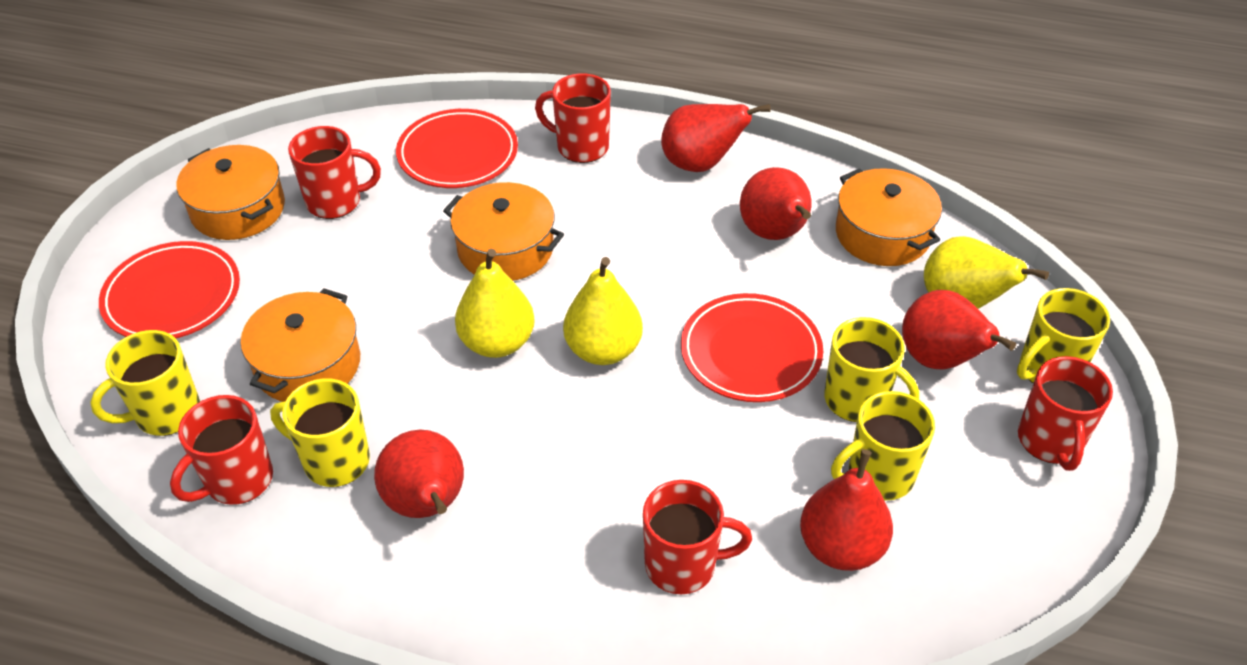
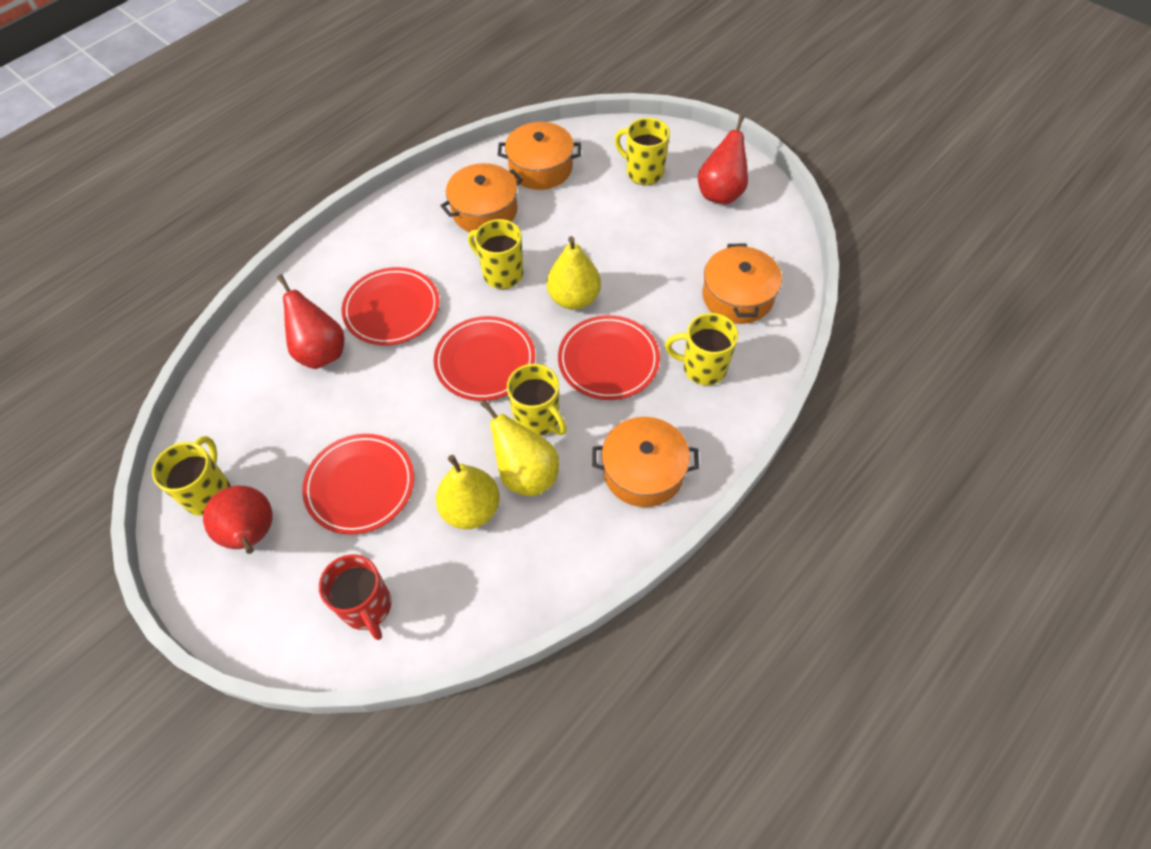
red mug: [170,395,273,505] [288,126,381,219] [535,73,611,163] [643,480,752,594] [1018,356,1113,471] = 5 -> [319,554,392,640] = 1
red pear: [374,430,464,518] [661,104,771,172] [740,167,812,240] [800,449,893,571] [902,290,1016,369] = 5 -> [203,486,273,554] [277,274,345,369] [698,115,748,204] = 3
red plate: [99,241,240,338] [396,109,518,188] [681,293,823,402] = 3 -> [302,434,414,535] [342,267,440,345] [434,316,535,401] [558,315,660,400] = 4

